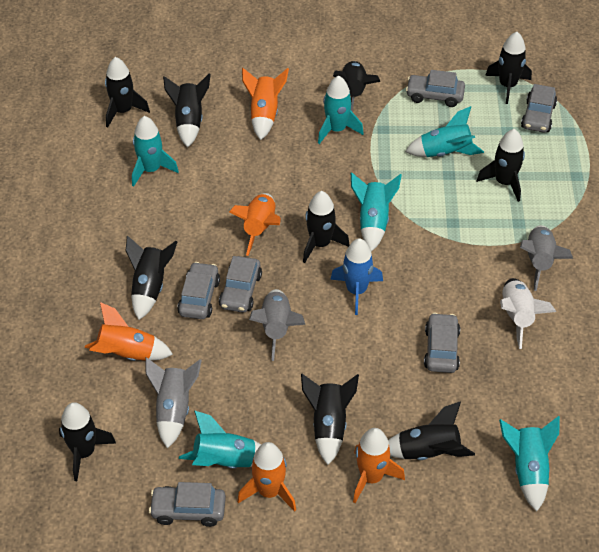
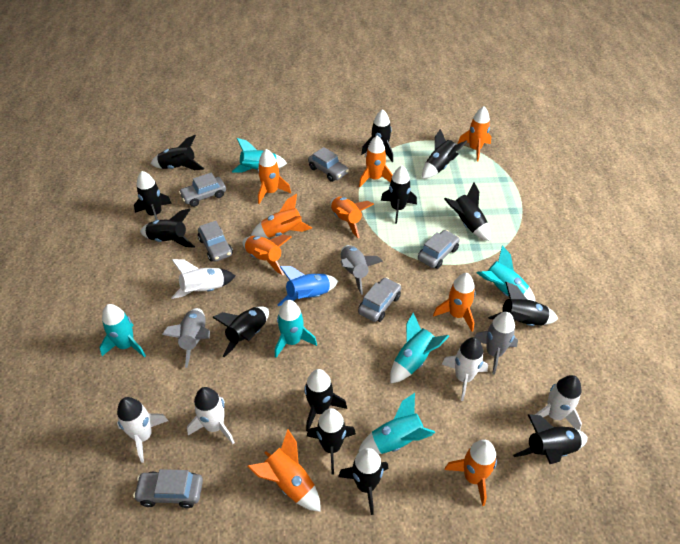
black rocket: [59,402,116,481] [105,57,150,127] [126,235,177,320] [163,74,211,148] [301,374,359,465] [303,191,350,263] [333,61,380,112] [388,401,475,460] [477,129,525,202] [485,32,532,104] = 10 -> [134,171,172,220] [140,209,195,248] [151,135,204,170] [212,306,269,357] [304,369,347,431] [307,408,356,475] [338,448,388,515] [361,109,393,162] [381,166,417,224] [422,129,468,179] [444,183,491,241] [488,282,558,326] [513,414,588,464] = 13
orange rocket: [85,302,173,361] [229,193,281,256] [237,442,296,512] [242,68,289,140] [353,428,405,503] = 5 -> [243,235,292,275] [247,430,321,512] [251,194,312,238] [258,149,291,204] [331,197,374,238] [359,136,393,187] [433,273,475,332] [445,440,497,506] [458,106,491,161] = 9
white rocket: [500,278,556,349] = 1 -> [117,397,168,463] [171,259,235,299] [187,387,235,444] [442,337,488,401] [530,375,582,430] = 5

